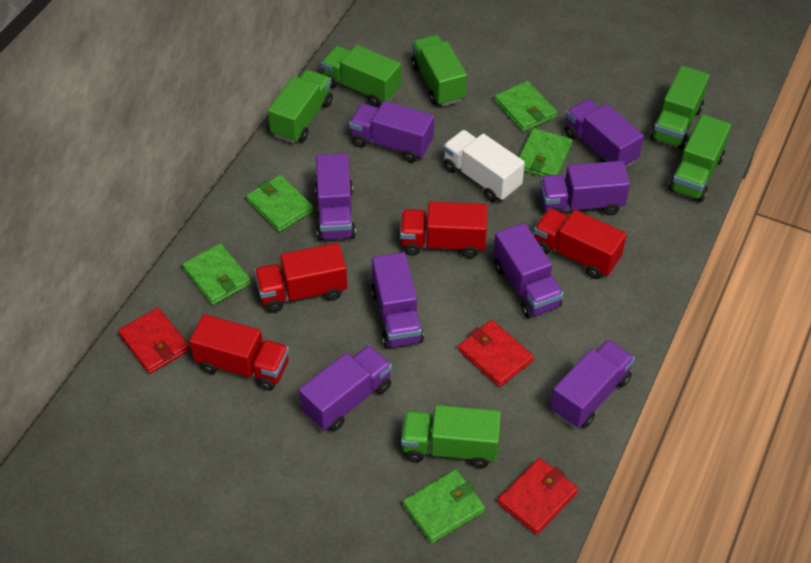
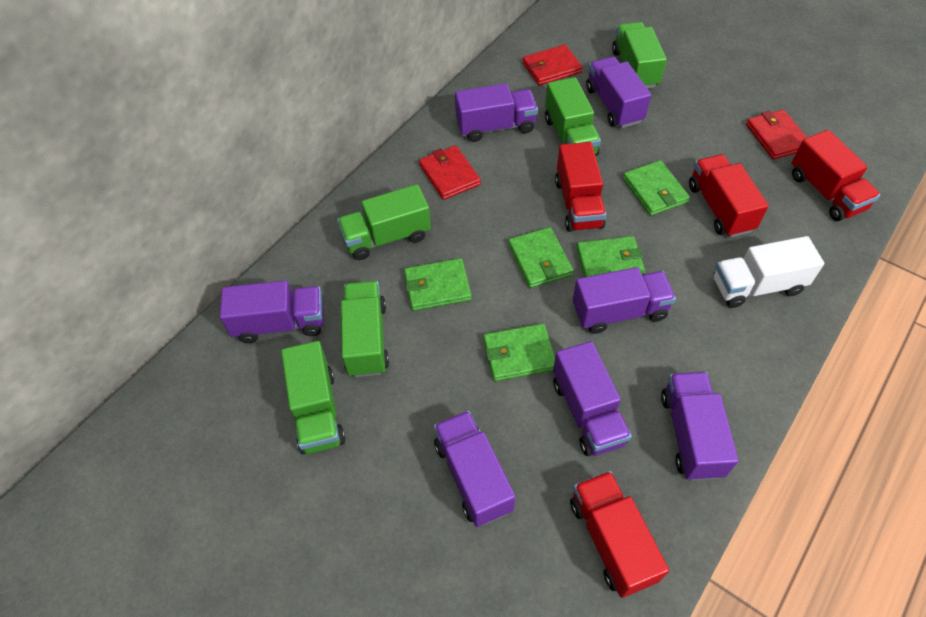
green truck: [268,70,333,143] [321,45,401,107] [401,405,501,468] [411,35,467,106] [650,66,710,150] [669,114,731,202] = 6 -> [281,341,345,454] [337,184,431,260] [341,281,389,377] [545,77,601,156] [612,22,667,88] = 5
purple truck: [299,345,392,431] [315,153,356,241] [349,101,434,163] [371,252,424,348] [493,223,564,318] [540,161,630,215] [550,339,635,428] [565,99,644,168] = 8 -> [220,280,324,343] [434,411,515,527] [455,83,538,142] [553,341,632,456] [573,267,676,334] [586,57,651,128] [661,372,738,480] = 7

